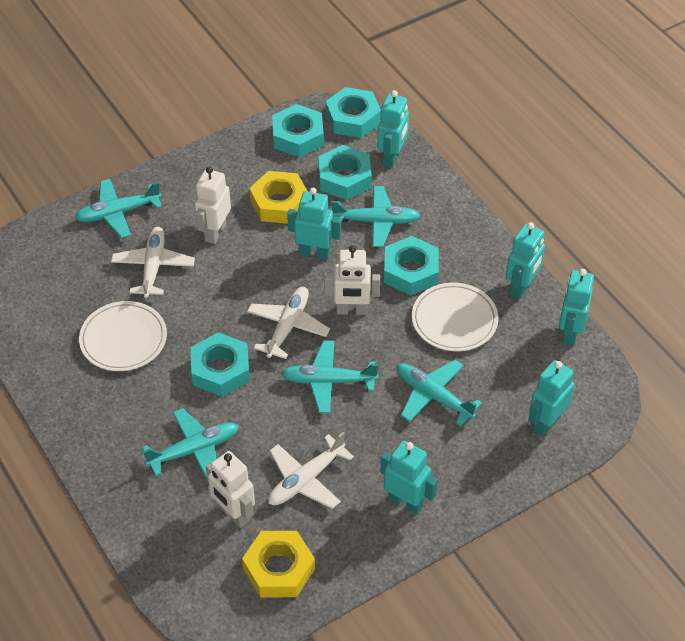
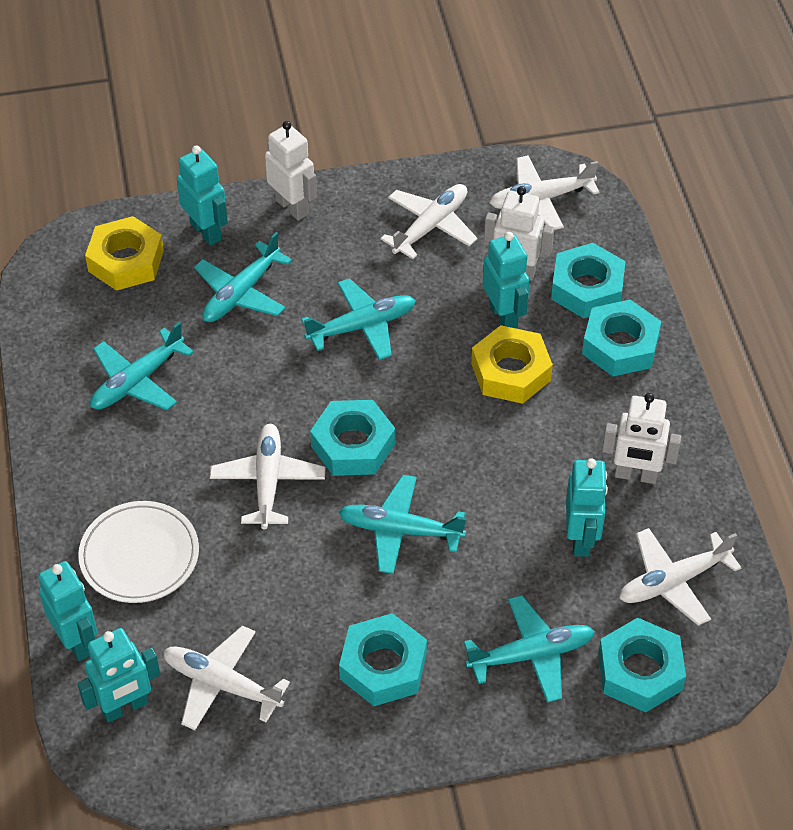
turquoise robot: [287,188,341,260] [377,90,409,168] [380,440,438,515] [506,222,545,300] [528,360,574,437] [559,269,594,346] = 6 -> [38,561,98,661] [77,628,160,723] [177,146,228,246] [483,232,530,329] [566,458,608,557] = 5
white plane: [111,227,195,298] [247,287,330,359] [268,432,354,509] = 3 -> [163,626,290,730] [210,423,325,529] [380,184,477,259] [490,155,600,230] [619,528,742,626] = 5
white plate: [79,301,167,371] [412,282,498,352] = 2 -> [78,501,199,603] = 1

